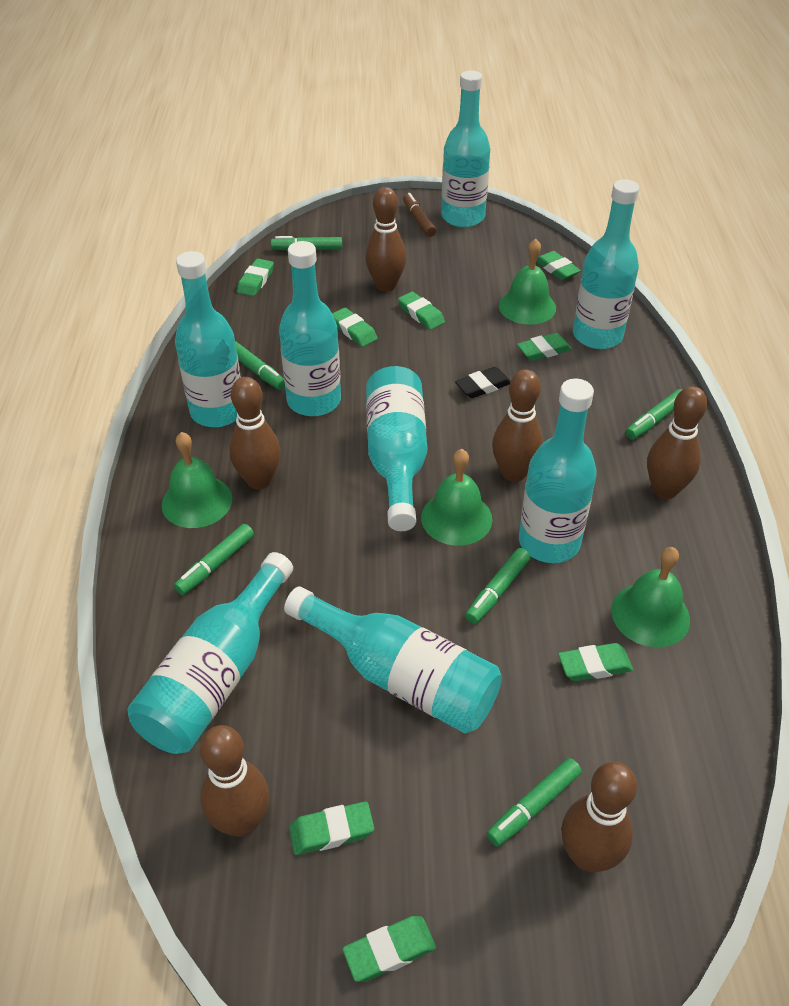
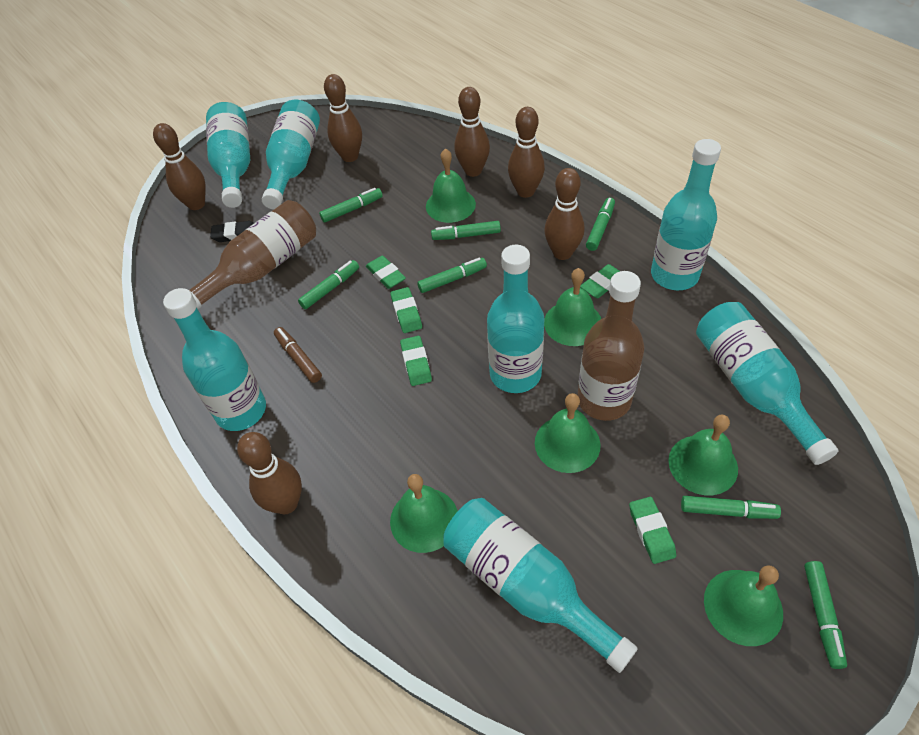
brown bottle: none = 0 -> [189,200,316,309] [578,271,644,421] = 2
green bell: [161,432,232,528] [421,449,493,546] [499,239,556,325] [611,547,690,647] = 4 -> [390,474,458,553] [426,148,476,223] [535,393,601,473] [544,268,601,346] [668,414,738,495] [704,565,783,646] = 6
green eraser: [237,259,274,296] [289,801,374,855] [332,308,378,347] [343,916,436,982] [398,292,445,330] [517,333,572,361] [536,251,581,280] [558,643,633,681] = 8 -> [366,256,406,289] [390,287,422,333] [400,336,432,386] [580,264,620,298] [629,497,676,564] = 5
green marker: [174,524,254,595] [235,342,285,390] [271,236,342,250] [465,548,531,624] [487,758,582,847] [626,389,682,439] = 6 -> [298,260,359,309] [319,188,383,222] [417,257,487,293] [431,221,501,240] [586,197,615,251] [681,496,781,519] [804,561,847,669] = 7
turquoise bottle: [128,552,293,754] [175,251,241,427] [279,241,341,416] [284,587,502,733] [366,366,427,531] [441,71,490,227] [519,379,597,563] [573,179,640,349] = 8 -> [163,288,266,431] [206,102,250,208] [262,100,320,209] [443,498,638,673] [487,245,545,393] [651,139,721,290] [696,302,839,465] = 7

